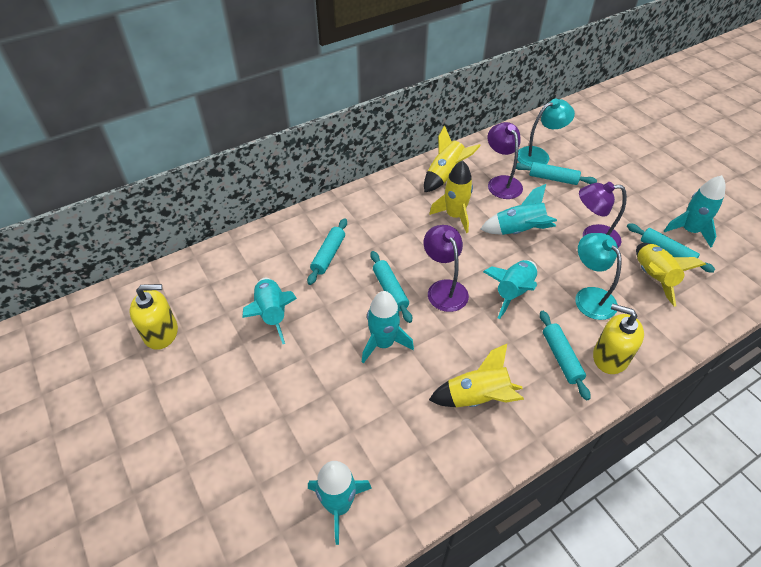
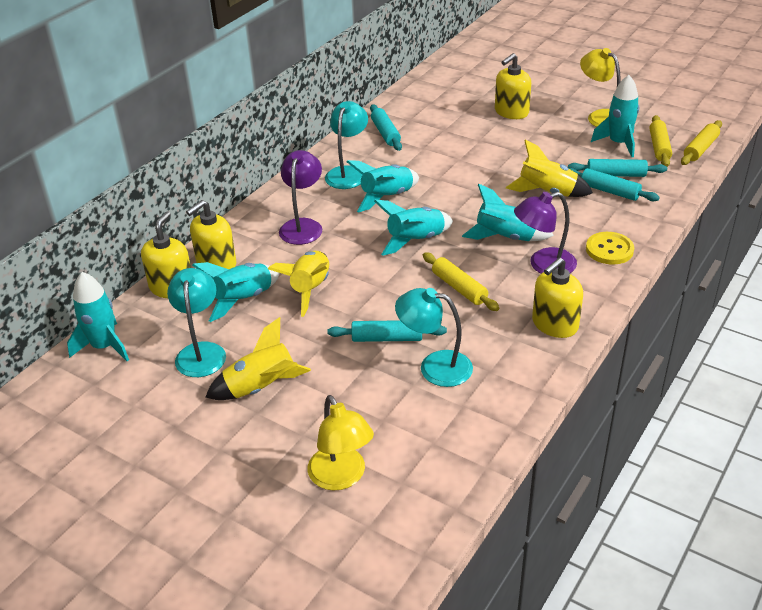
purple lamp: [424,225,469,312] [488,122,523,199] [579,182,627,248] = 3 -> [279,150,322,245] [514,192,577,274] = 2
turquoise lamp: [518,99,575,167] [575,233,622,320] = 2 -> [167,268,226,377] [325,101,368,189] [395,288,473,387] = 3
turquoise rolling pin: [307,218,347,285] [371,251,412,323] [516,162,597,185] [540,311,590,400] [627,223,715,273] = 5 -> [327,320,447,342] [370,104,402,151] [568,159,667,177] [569,168,660,201] = 4
yellow button: none = 0 -> [586,232,634,265] = 1
yellow lamp: none = 0 -> [308,395,374,491] [580,48,621,127] = 2
yellow rocket: [424,126,481,193] [429,160,473,233] [429,344,524,407] [636,243,706,307] = 4 -> [205,317,311,400] [268,251,329,317] [506,139,593,197] = 3
yellow rolling pin: none = 0 -> [423,252,499,311] [649,115,672,167] [681,120,722,165] = 3
yellow soap dispenser: [130,284,178,350] [593,303,644,374] = 2 -> [141,211,191,298] [186,200,236,269] [495,53,531,119] [532,257,583,338] = 4

